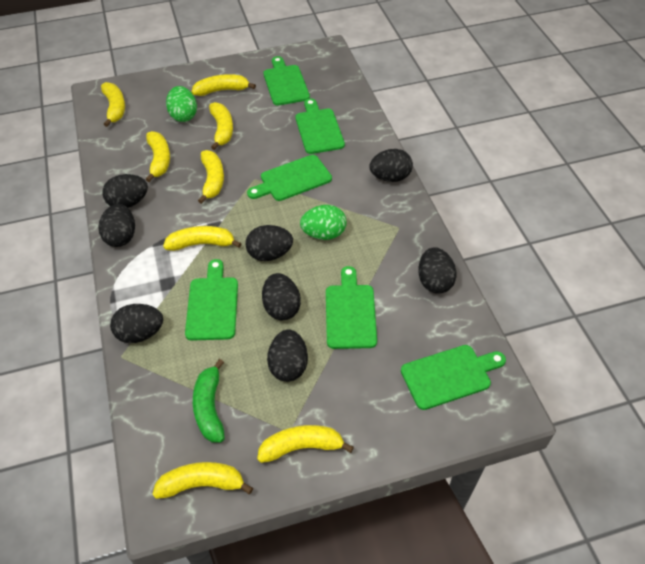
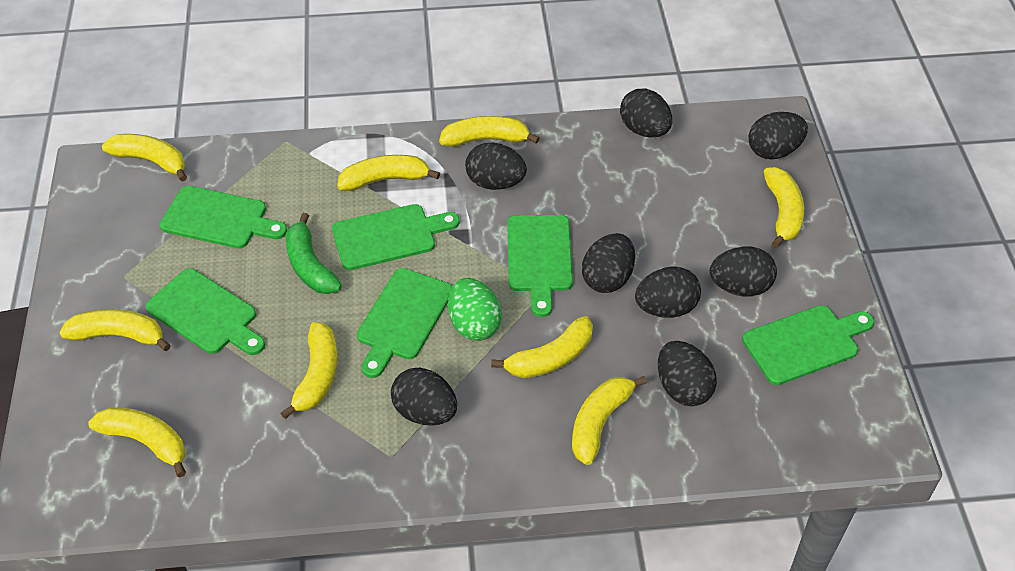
green egg: [166,86,197,122] [300,205,347,240] = 2 -> [448,278,502,341] = 1
yellow banana: [101,82,125,127] [145,131,170,182] [152,462,253,499] [163,226,242,251] [192,74,256,96] [198,150,224,204] [209,102,233,150] [257,425,354,463] = 8 -> [59,309,171,351] [88,407,186,477] [102,134,187,181] [280,322,338,419] [337,155,440,191] [439,116,540,147] [491,316,593,378] [572,376,647,465] [764,167,804,248] = 9

